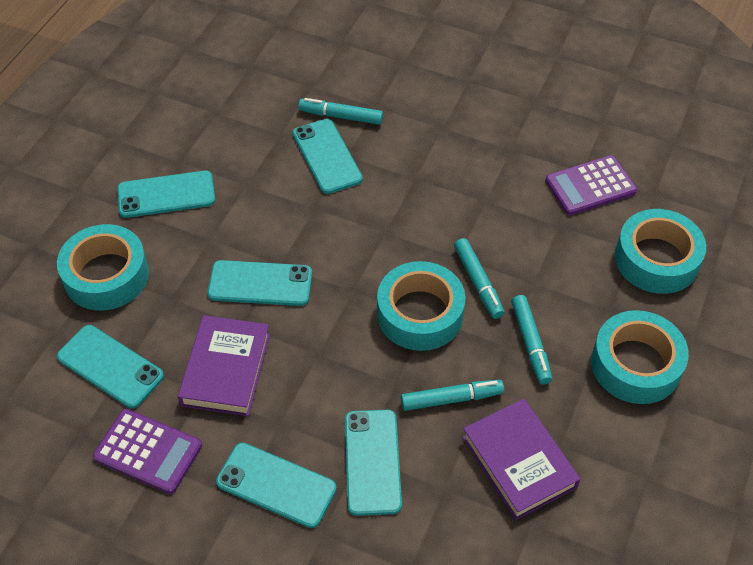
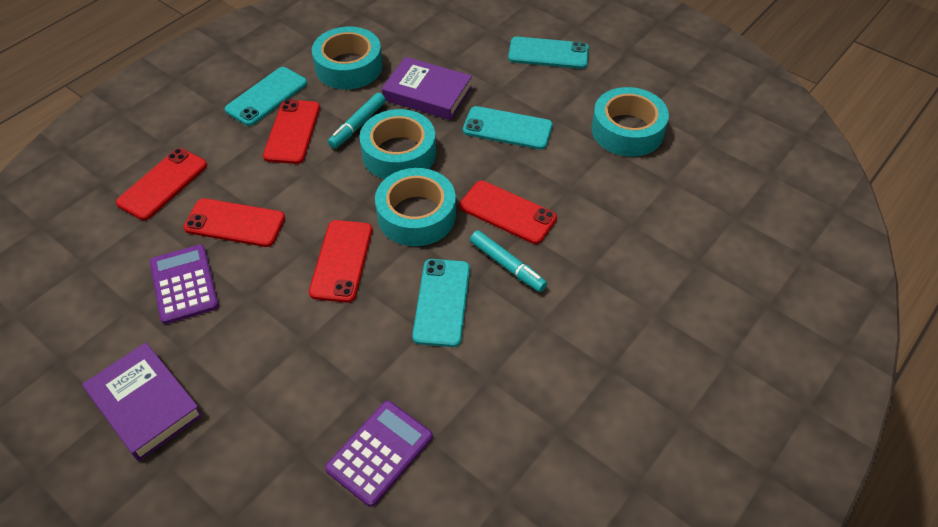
red phone: none = 0 -> [116,148,207,220] [183,198,285,247] [263,100,320,164] [309,220,372,303] [460,181,557,244] = 5
turquoise marker: [298,98,383,125] [401,380,504,411] [454,238,504,319] [511,295,552,385] = 4 -> [328,93,386,149] [470,230,547,292] = 2
turquoise phone: [57,325,164,408] [117,171,215,218] [208,260,312,306] [216,443,337,528] [293,119,363,194] [345,410,402,516] = 6 -> [225,67,307,126] [412,259,470,347] [463,106,553,150] [508,37,589,69] = 4

